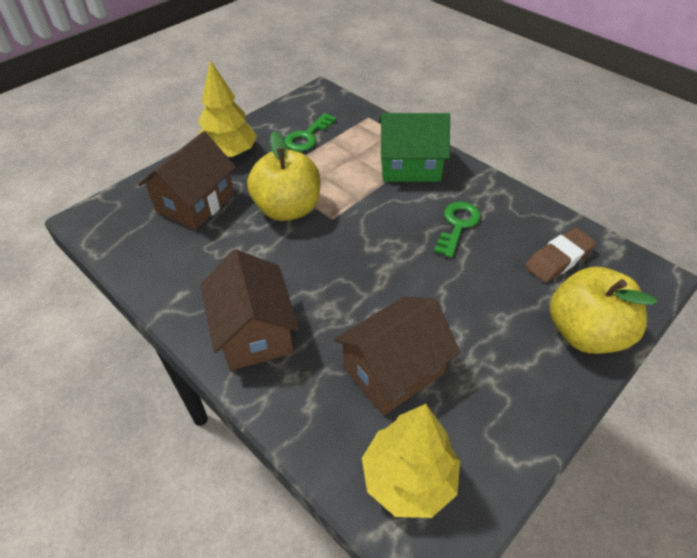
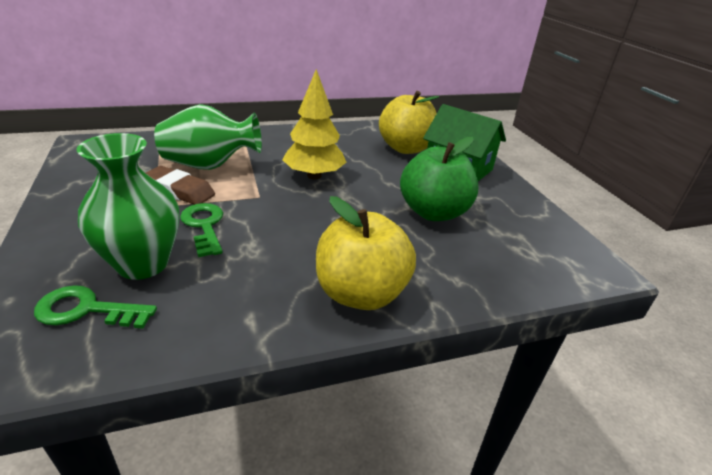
brown house: [138,131,236,230] [201,250,299,370] [334,297,461,416] = 3 -> none = 0
green apple: none = 0 -> [400,137,478,221] = 1
green vase: none = 0 -> [77,133,179,280] [154,104,262,170] = 2
yellow tree: [197,60,257,158] [362,404,460,518] = 2 -> [282,69,346,179] = 1

